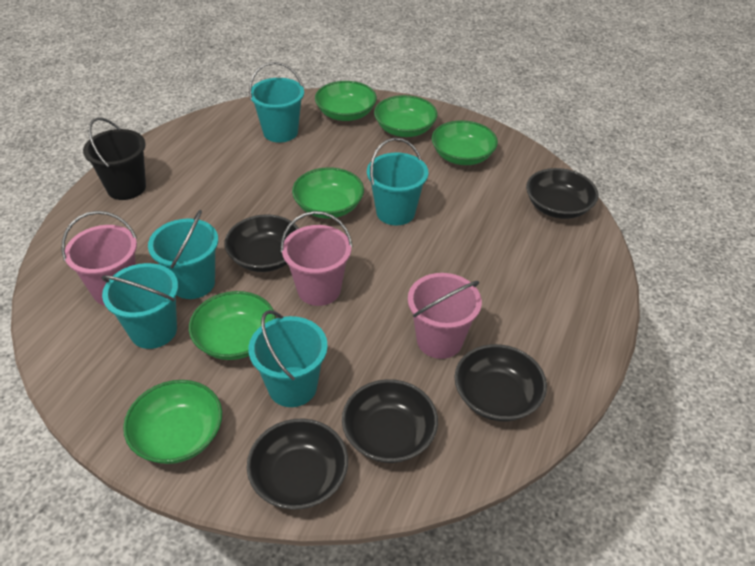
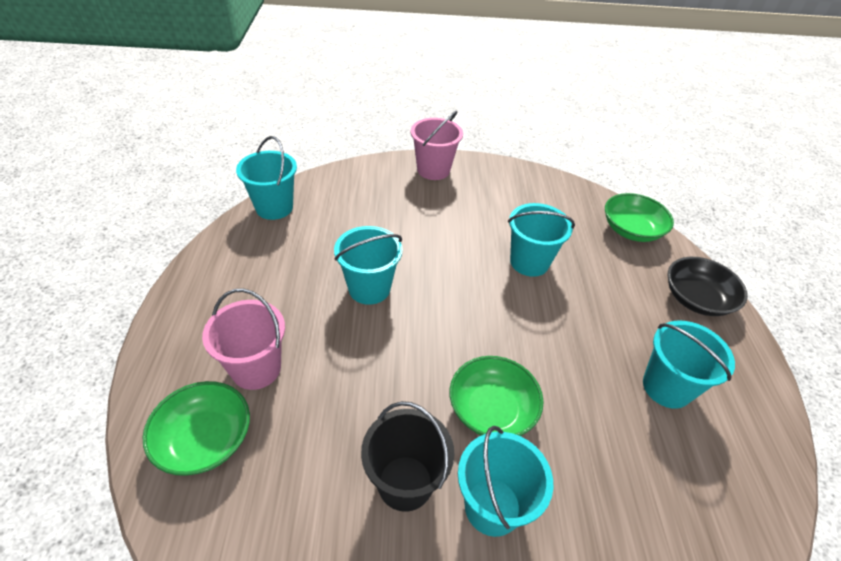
black bowl: [224,214,299,272] [247,419,348,510] [342,379,438,463] [455,344,547,421] [526,168,598,219] = 5 -> [667,257,748,316] = 1
green bowl: [123,380,222,464] [189,291,276,360] [292,167,364,218] [315,81,377,121] [374,95,438,137] [432,120,498,165] = 6 -> [143,381,250,476] [450,356,544,436] [605,193,674,242] = 3
pink bucket: [62,211,137,306] [281,211,353,306] [408,273,482,359] = 3 -> [202,288,285,390] [411,111,463,180] = 2

